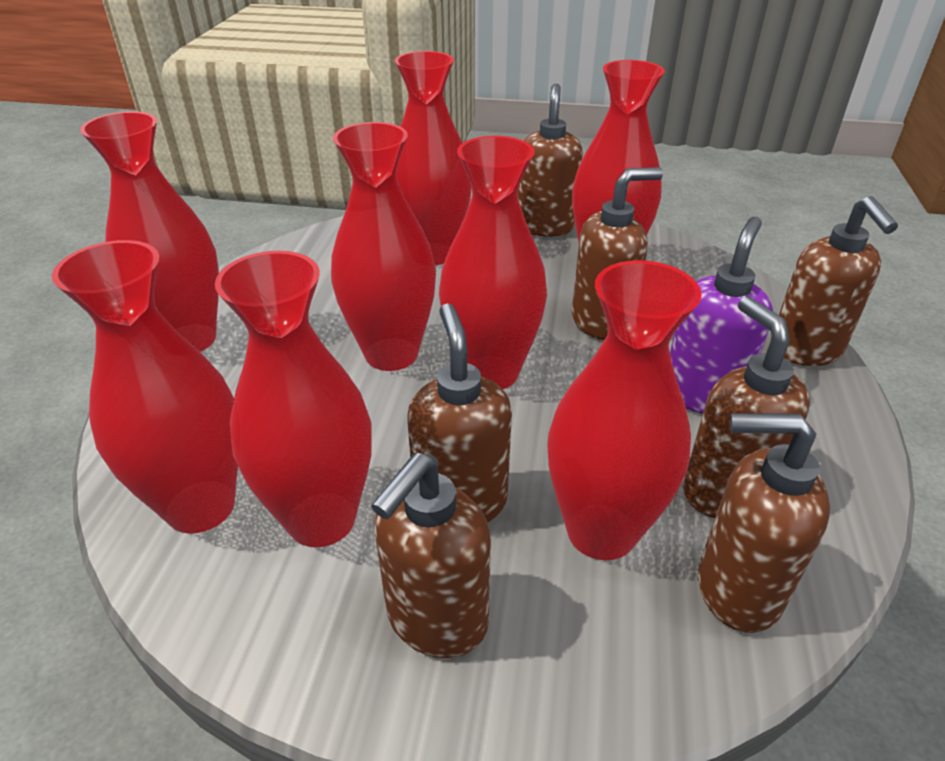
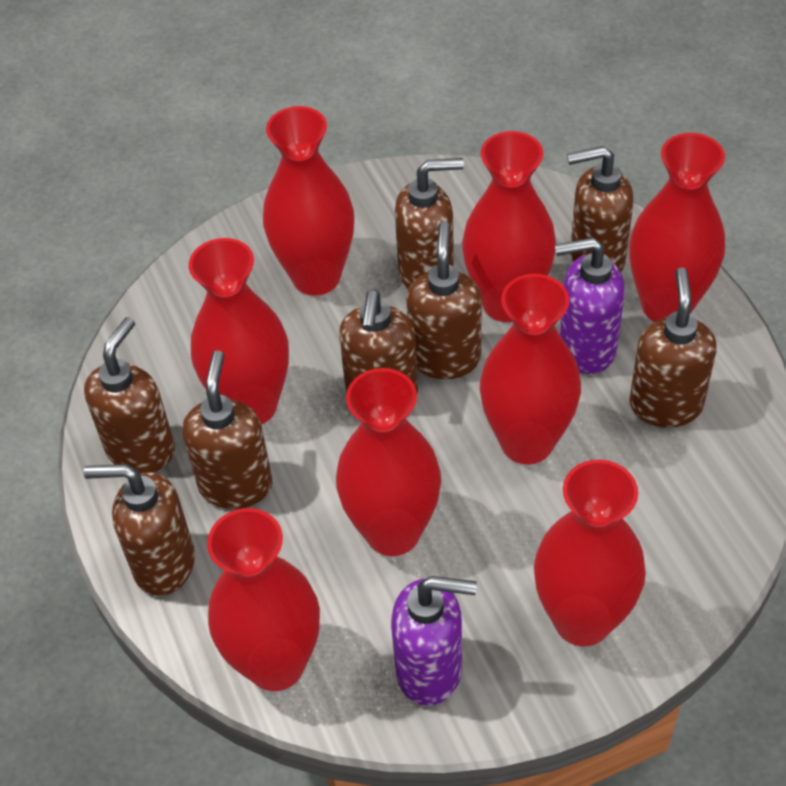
brown soap dispenser: [371,452,491,658] [407,303,512,523] [518,83,583,237] [572,167,663,340] [683,296,810,518] [698,413,830,633] [770,196,898,366] = 7 -> [84,317,175,473] [84,464,195,596] [182,350,272,509] [339,289,418,393] [395,158,464,289] [406,222,482,379] [567,146,634,272] [629,267,717,428] = 8
purple soap dispenser: [670,217,773,414] = 1 -> [391,576,477,706] [555,237,625,374] = 2

